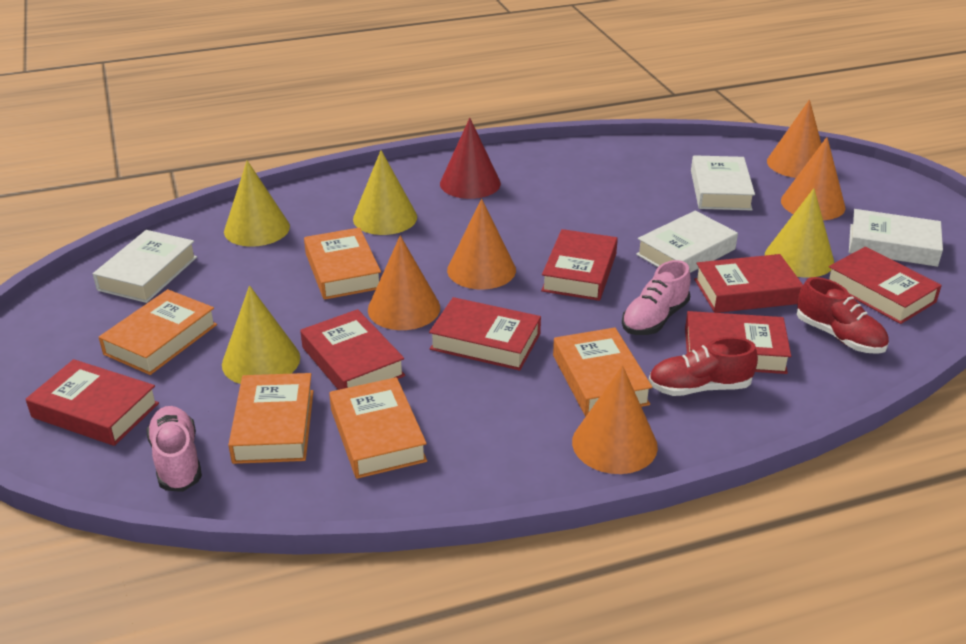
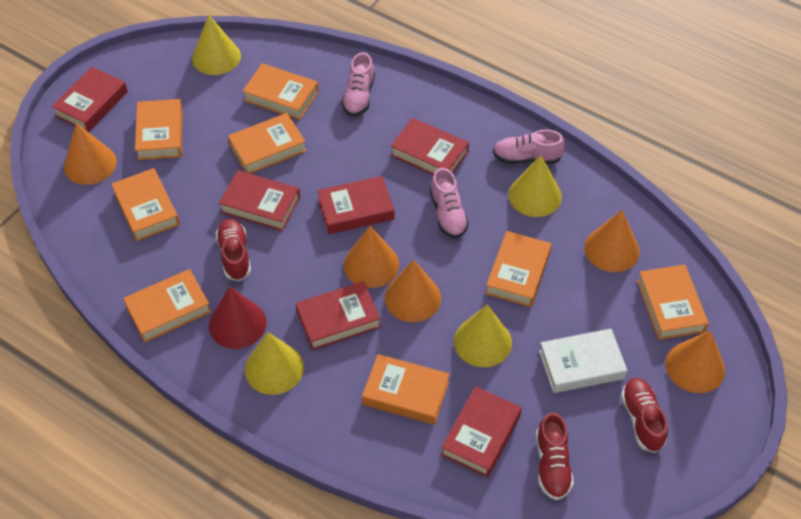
orange book: [99,289,217,375] [228,373,313,464] [304,227,381,300] [329,377,427,479] [553,327,652,416] = 5 -> [111,168,180,241] [123,269,211,343] [135,99,183,160] [228,113,306,174] [242,63,319,120] [362,354,450,425] [485,231,552,307] [637,264,709,340] = 8
pink shoe: [146,406,202,492] [622,260,691,335] = 2 -> [341,52,375,116] [430,168,469,238] [493,130,565,164] = 3
red book: [26,359,159,446] [300,309,405,390] [429,297,541,371] [541,229,618,301] [685,311,791,374] [694,254,803,313] [829,247,942,324] = 7 -> [51,67,128,132] [219,170,300,231] [296,281,381,350] [317,176,395,234] [391,118,469,175] [441,386,522,478] = 6
red shoe: [649,337,758,396] [797,277,889,354] = 2 -> [216,219,251,281] [536,412,574,500] [621,378,668,453] = 3
white book: [93,230,197,303] [636,211,738,273] [691,155,755,210] [849,209,943,267] = 4 -> [539,329,627,393] = 1

